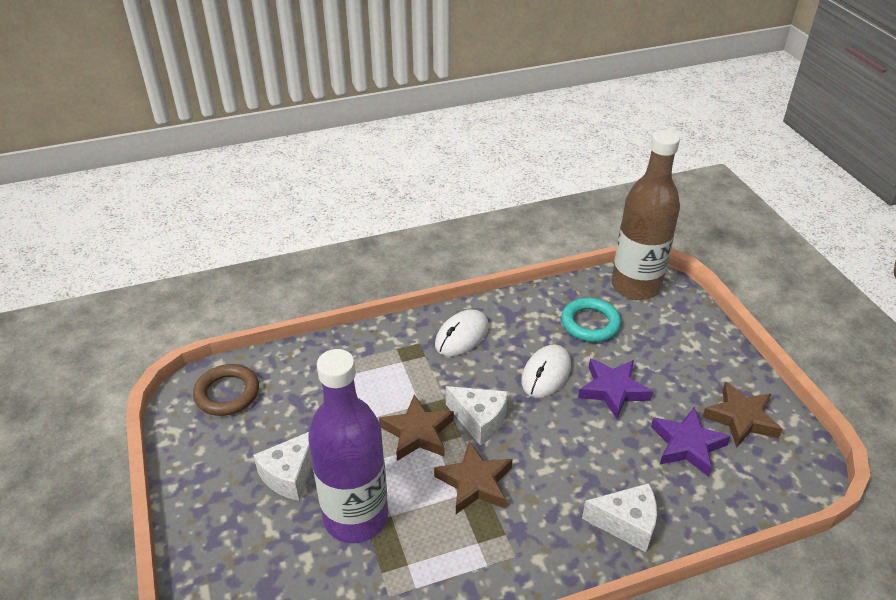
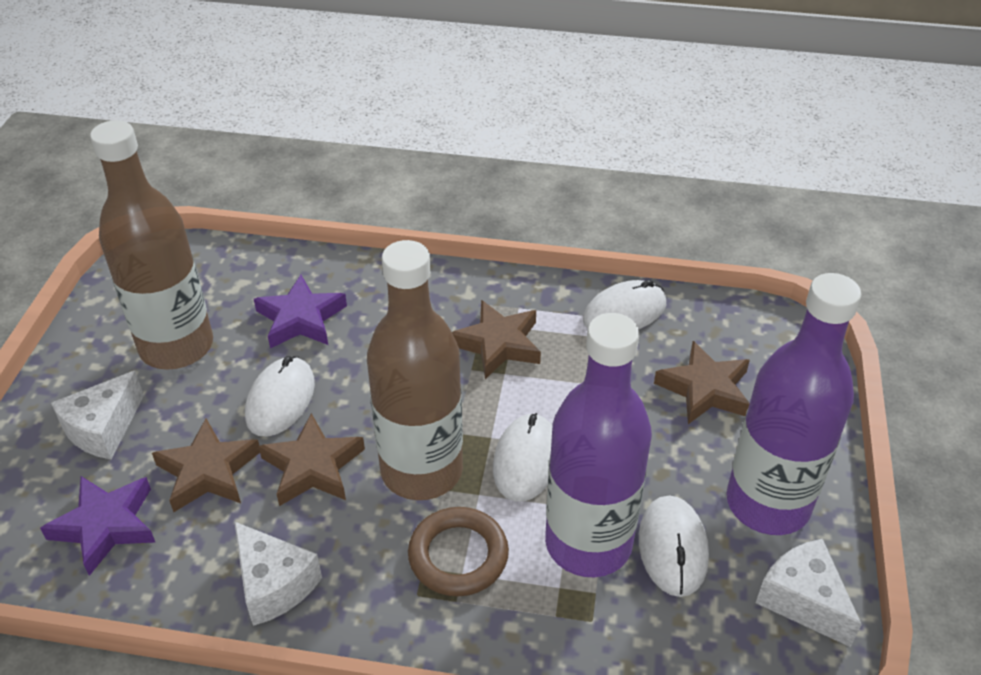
brown bottle: [611,130,680,300] = 1 -> [90,120,213,370] [367,240,463,500] = 2
brown star: [379,395,454,461] [434,441,513,514] [702,381,783,448] = 3 -> [152,418,260,512] [259,413,365,506] [452,300,541,379] [654,341,750,424] = 4
purple bottle: [308,349,388,543] = 1 -> [545,313,652,577] [726,273,861,535] = 2
turquoise ring: [561,298,621,342] = 1 -> none = 0
white mouse: [435,310,489,356] [521,345,571,398] = 2 -> [245,356,315,436] [493,413,552,502] [583,280,666,329] [639,496,709,597] = 4

